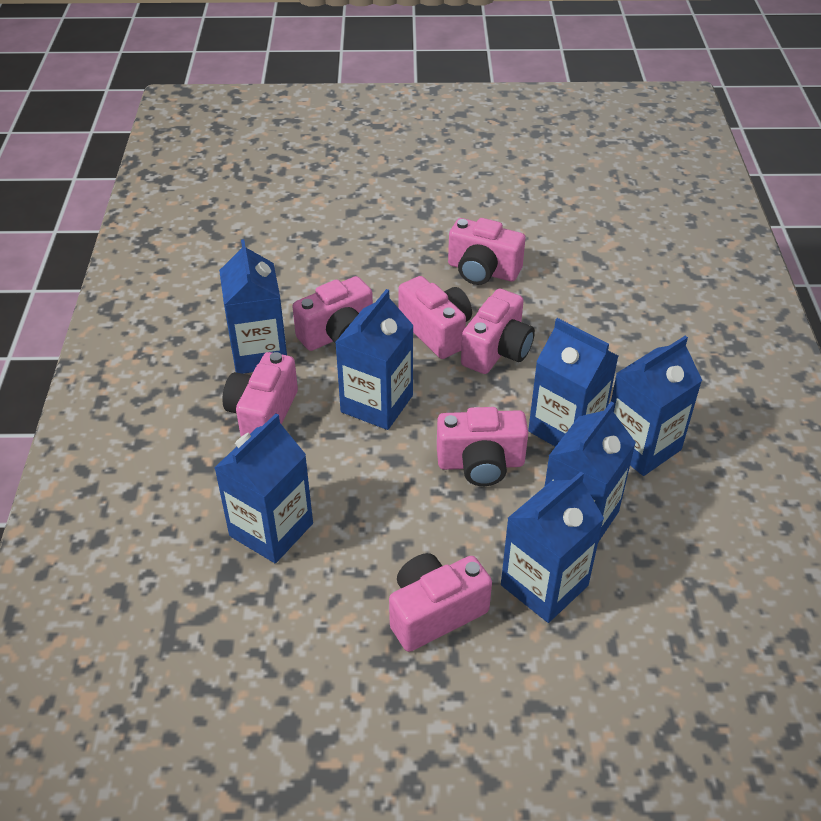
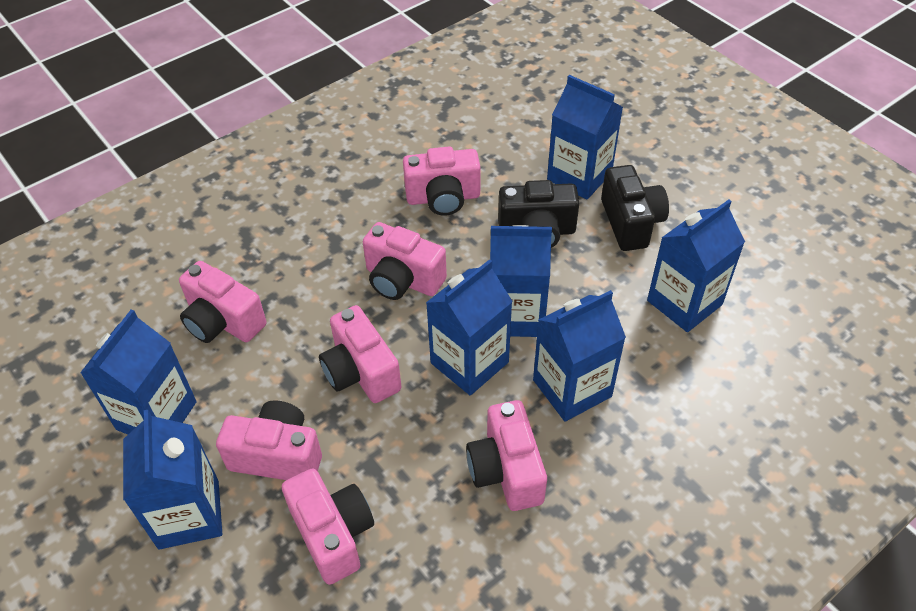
black camera: none = 0 -> [498,180,579,248] [601,165,669,251] = 2

